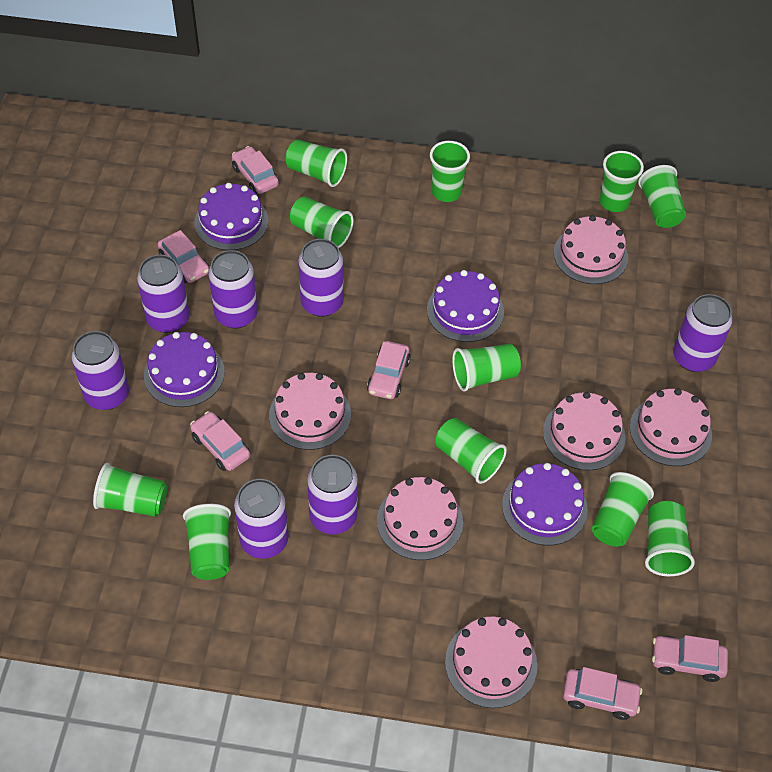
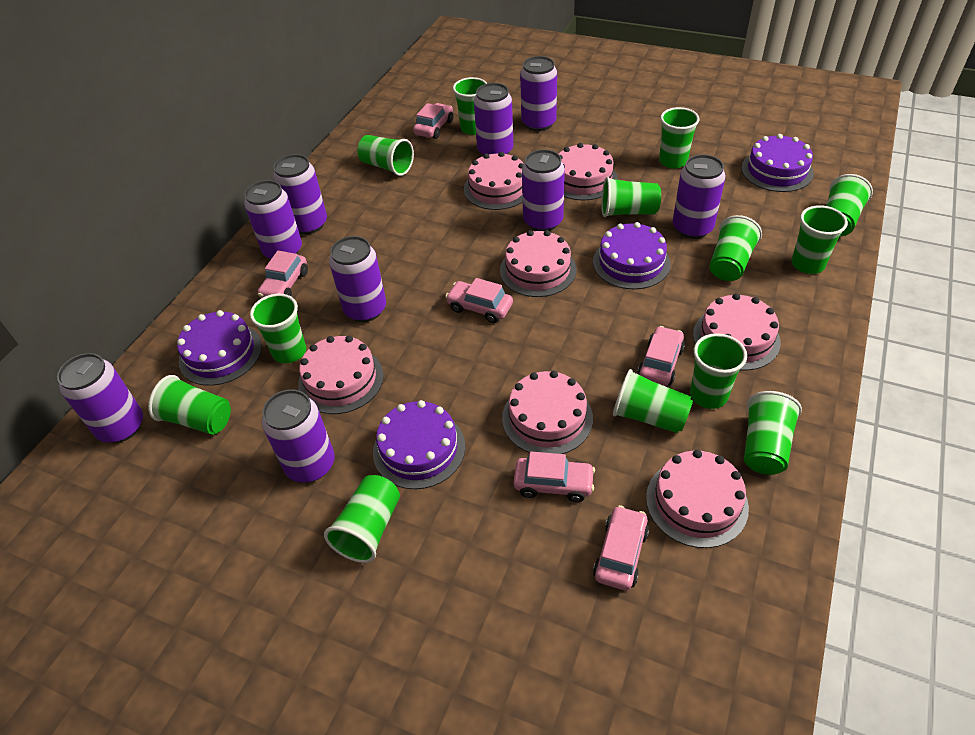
green cup: [93,463,167,517] [183,504,231,580] [286,139,347,187] [290,196,354,248] [430,141,470,202] [435,418,507,484] [452,344,521,391] [592,472,654,547] [600,151,644,212] [638,165,686,228] [645,501,695,576] = 11 -> [148,375,231,435] [250,294,306,363] [324,475,400,563] [357,135,414,176] [453,77,487,135] [601,177,661,217] [613,369,693,433] [659,107,700,169] [690,333,747,409] [710,215,762,281] [744,391,802,475] [792,205,848,274] [826,174,873,236] = 13
pink cake: [269,373,351,450] [377,477,463,560] [445,617,537,708] [543,392,625,470] [554,215,628,284] [630,388,712,466] = 6 -> [298,336,384,414] [464,152,524,210] [500,230,576,297] [502,371,593,454] [559,143,618,201] [646,450,749,548] [693,293,781,371] = 7
purple can: [71,331,129,410] [137,255,190,333] [208,250,258,329] [234,479,288,559] [298,239,344,317] [307,455,358,534] [673,294,733,372] = 7 -> [57,353,143,443] [244,180,302,259] [262,389,335,482] [273,154,327,234] [329,236,386,322] [474,83,513,156] [520,56,557,131] [522,149,565,231] [673,155,726,239] = 9

